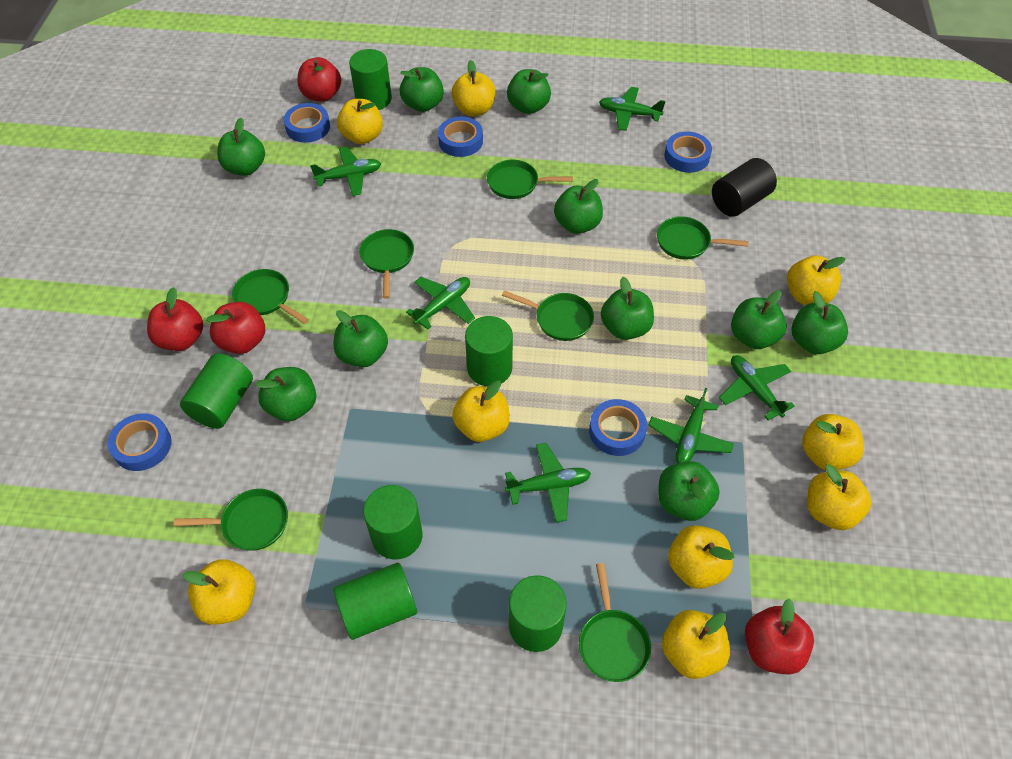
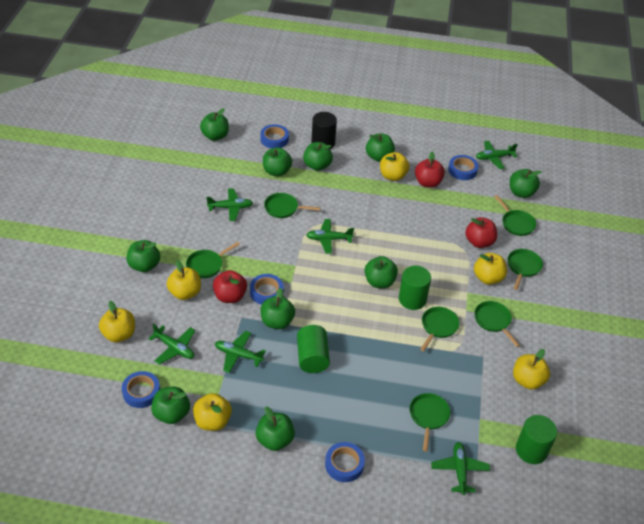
green cylinder: [180,354,253,429] [333,563,417,640] [349,49,392,110] [363,485,422,560] [465,316,513,386] [509,575,567,652] = 6 -> [297,325,330,373] [399,266,431,310] [516,415,557,464] = 3
red apple: [147,287,203,351] [206,302,265,354] [297,57,341,102] [745,598,814,674] = 4 -> [213,270,247,303] [415,152,445,188] [465,217,497,248] = 3
yellow apple: [183,559,255,625] [337,99,383,144] [452,60,495,116] [452,380,510,442] [662,610,730,679] [668,525,734,589] [787,255,846,305] [802,414,864,470] [807,465,871,530] = 9 -> [99,301,135,342] [167,260,201,300] [193,393,232,431] [380,152,409,181] [474,253,507,285] [513,349,550,390] = 6

